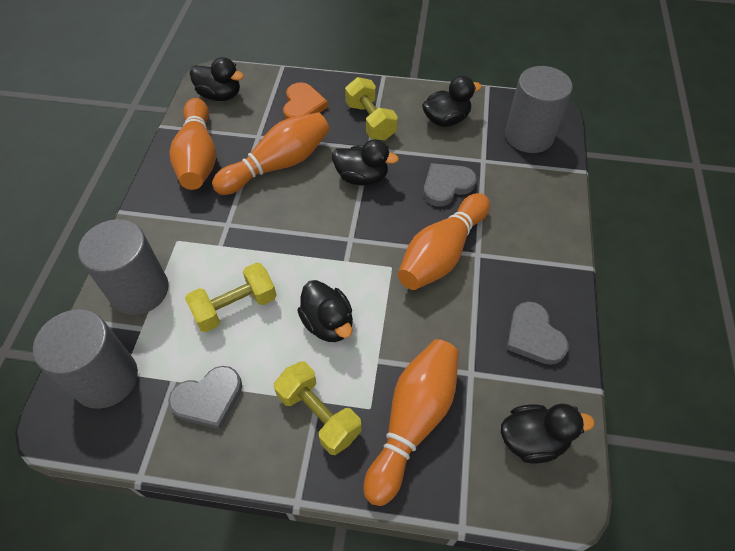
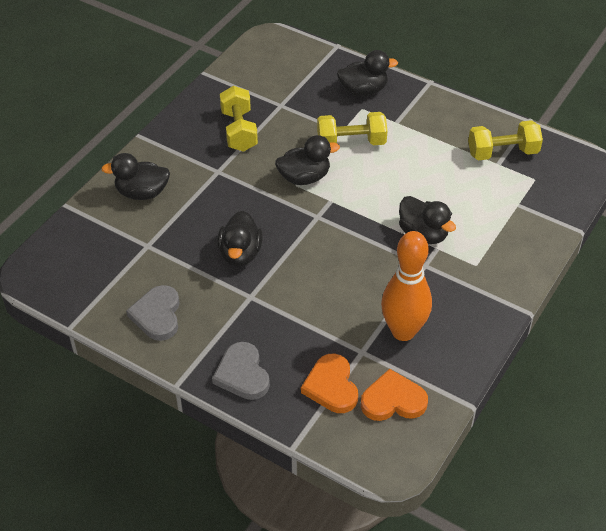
grey cylinder: [33,309,138,409] [78,219,169,315] [505,66,572,153] = 3 -> none = 0
grey heart: [168,366,242,430] [423,163,477,207] [506,302,568,365] = 3 -> [126,285,179,341] [212,342,270,400] = 2
orange bowling pin: [169,98,216,190] [212,112,329,195] [364,339,459,506] [398,193,490,290] = 4 -> [381,231,432,341] = 1
orange heart: [283,82,328,119] = 1 -> [301,354,358,413] [361,369,428,421] = 2

